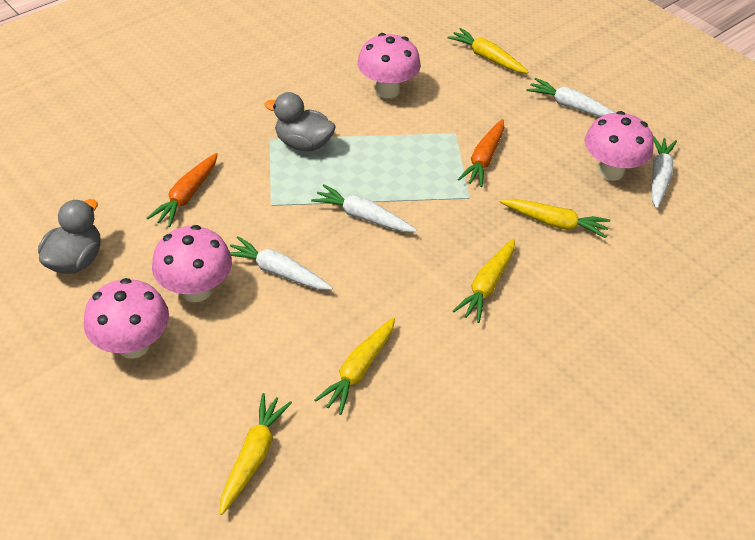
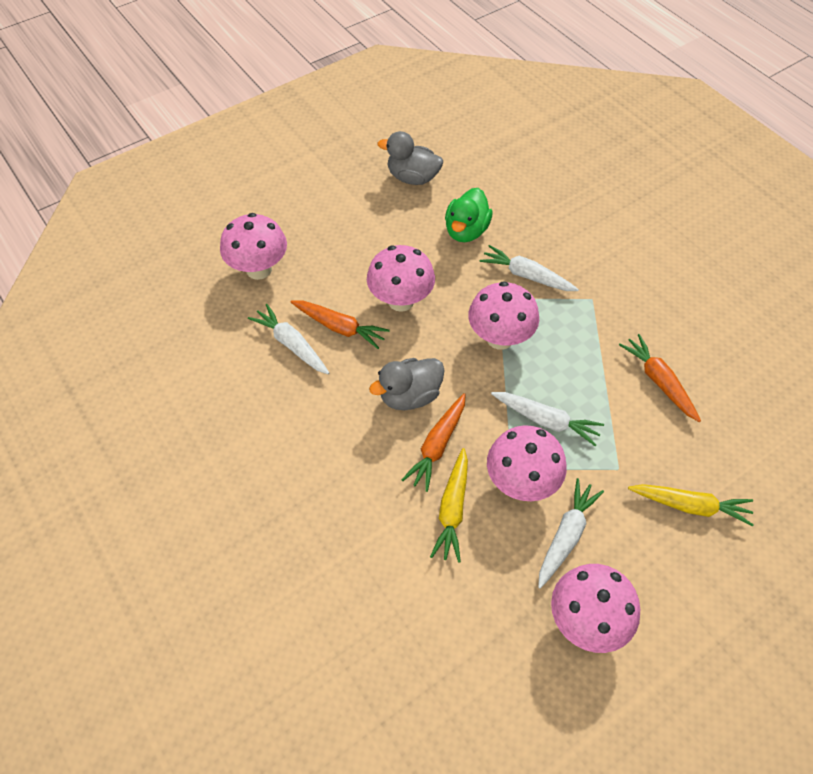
green duck: none = 0 -> [445,188,493,242] = 1
orange carrot: [147,153,218,227] [458,119,504,187] = 2 -> [291,300,390,349] [402,393,466,492] [619,334,701,422] = 3
pink mushroom: [84,278,169,359] [152,225,232,302] [357,33,421,98] [584,111,654,181] = 4 -> [220,213,287,280] [367,245,435,312] [468,281,539,350] [487,425,567,501] [551,564,640,653] = 5
yellow carrot: [220,393,292,515] [314,317,395,415] [447,28,528,73] [453,239,515,323] [499,199,610,239] = 5 -> [430,448,468,563] [628,484,754,526] = 2

